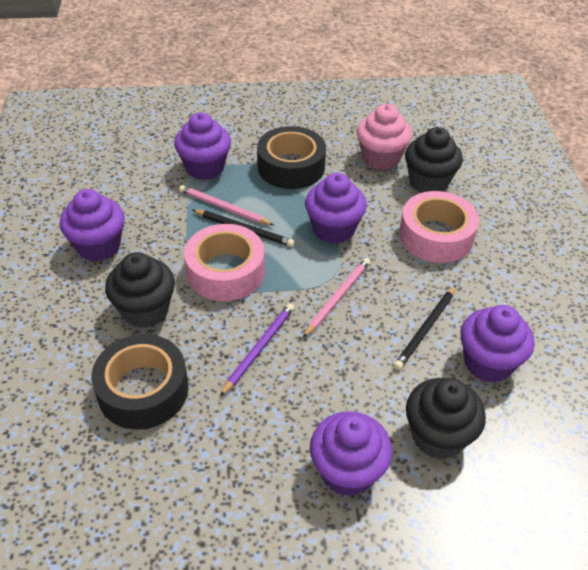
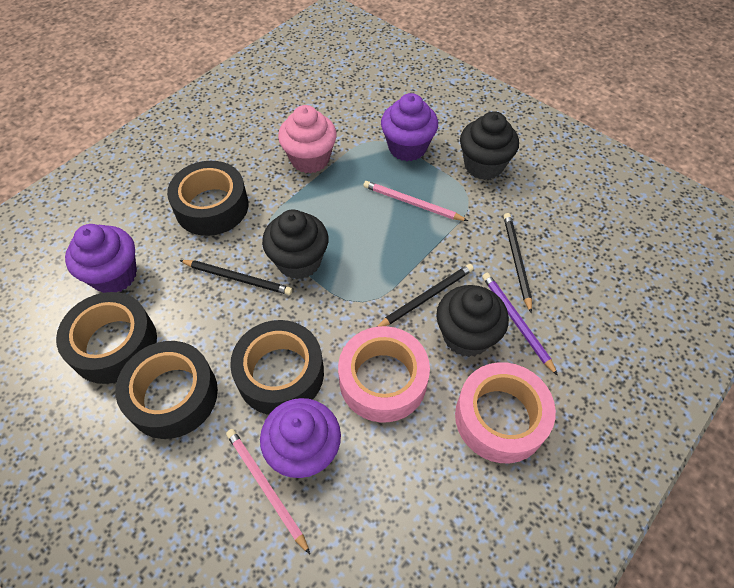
black pencil: [193,210,295,247] [394,286,456,370] = 2 -> [179,260,292,295] [376,264,474,327] [504,213,532,314] = 3
black tape: [91,334,189,429] [257,126,326,189] = 2 -> [56,292,157,384] [116,341,218,439] [167,161,248,236] [230,320,324,415] = 4
purple cupcake: [60,189,125,262] [174,113,231,180] [305,173,367,244] [310,411,392,497] [461,305,534,383] = 5 -> [65,224,137,293] [260,398,341,478] [381,93,438,161] = 3

